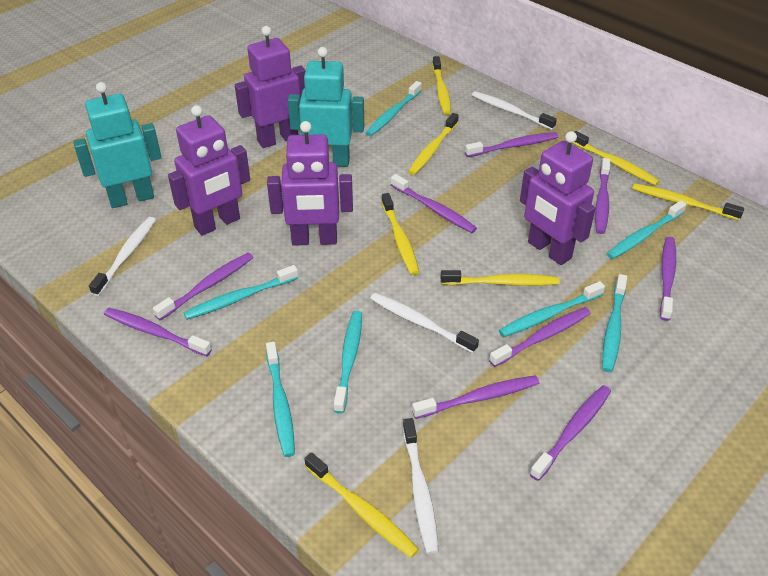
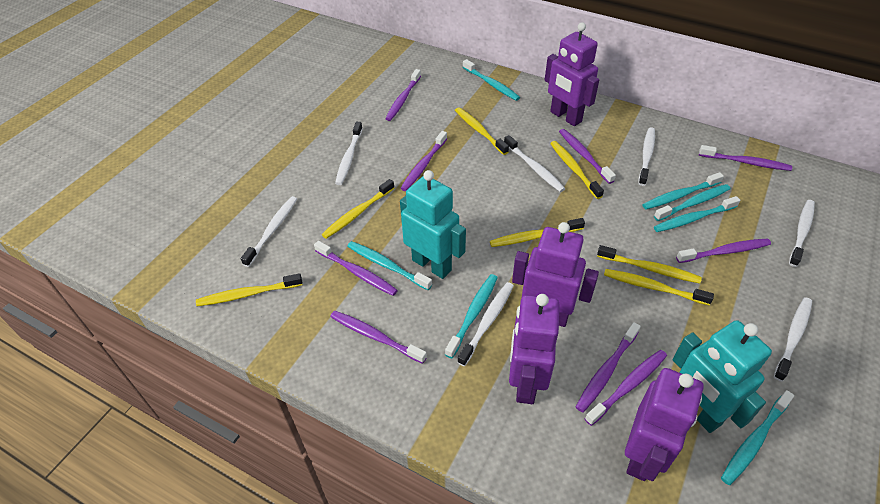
white toothbrush: [89,217,156,296] [370,293,479,353] [403,418,439,554] [472,91,557,130] = 4 -> [241,196,297,267] [335,122,363,185] [457,282,514,366] [504,135,565,192] [638,127,655,186] [774,297,812,381] [789,200,815,267] = 7

